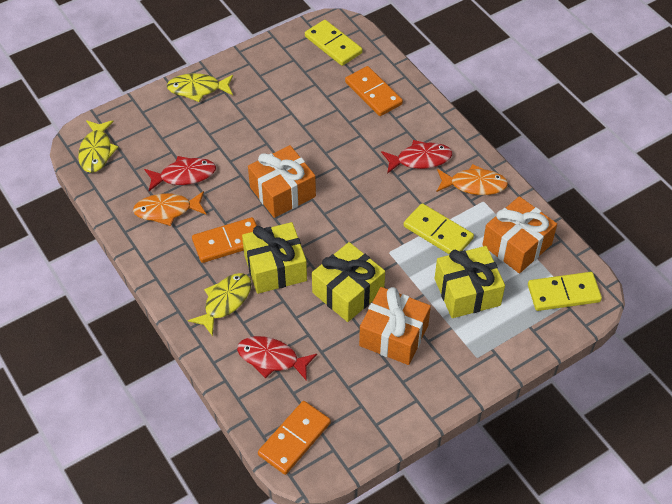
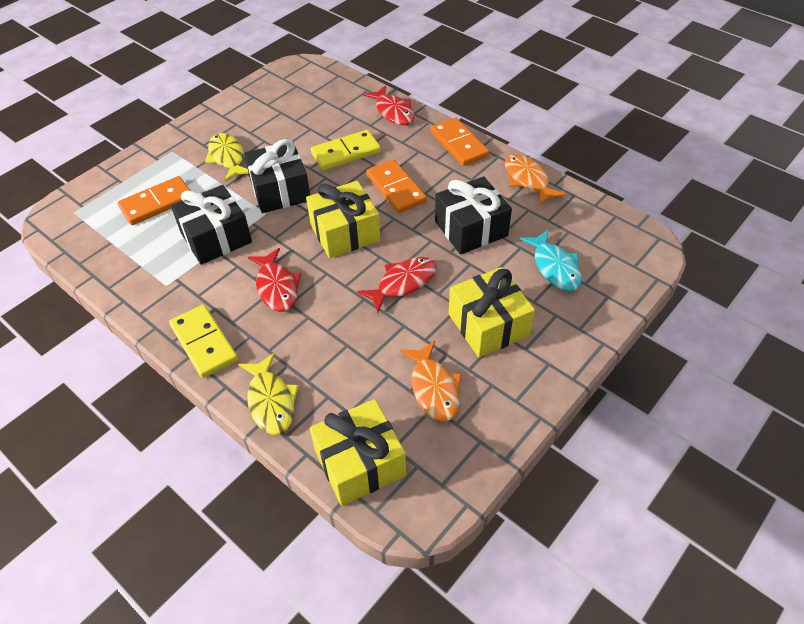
black gift: none = 0 -> [171,185,252,265] [244,139,310,213] [435,176,512,255] = 3
orange gift: [248,145,316,218] [359,287,431,365] [482,196,557,273] = 3 -> none = 0
turquoise fish: none = 0 -> [519,230,582,291] = 1
yellow domino: [305,20,363,66] [404,203,474,254] [528,272,602,311] = 3 -> [169,305,238,378] [311,130,381,170] = 2
yellow fish: [78,120,118,173] [167,73,233,102] [188,273,252,336] = 3 -> [205,133,249,182] [238,353,299,435] = 2

